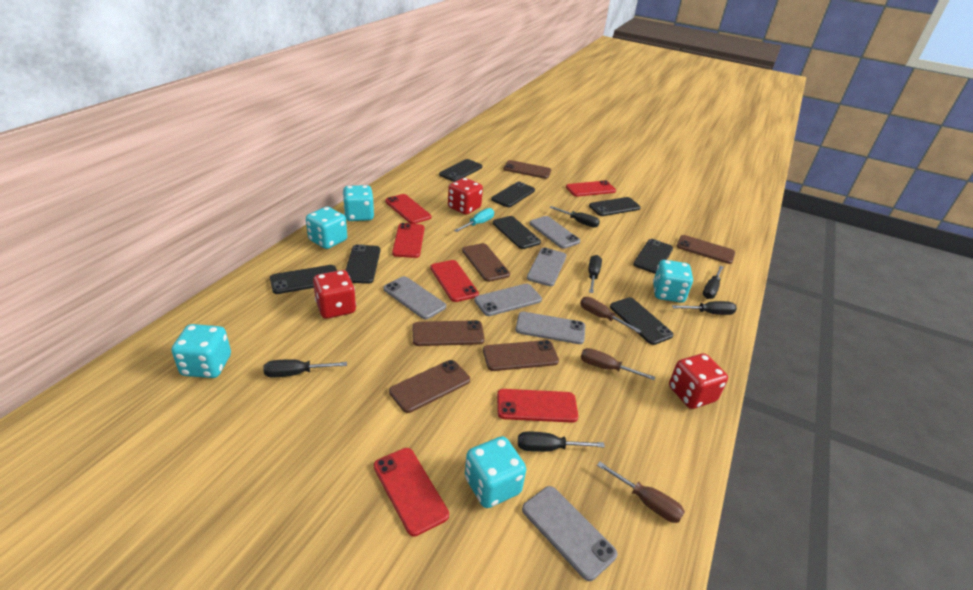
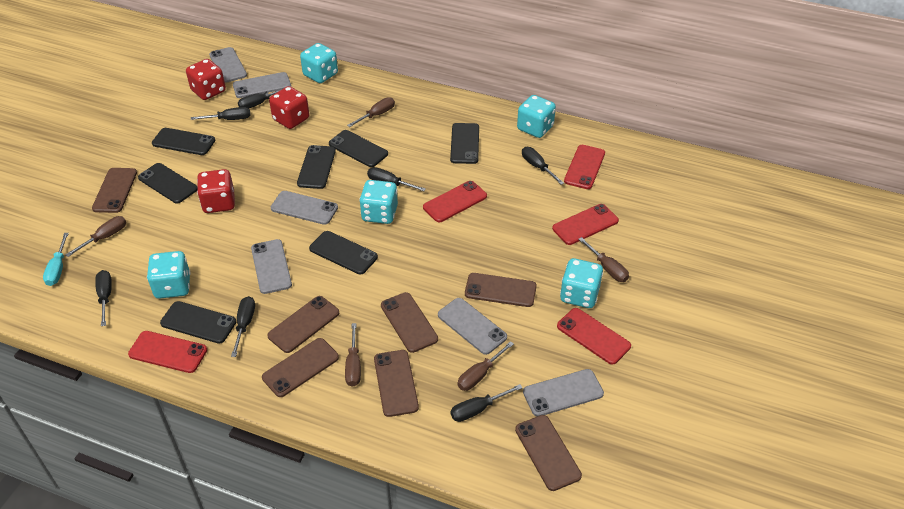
black phone: [270,265,337,294] [345,244,380,284] [439,159,482,182] [491,182,535,207] [493,216,541,249] [589,197,641,216] [610,297,674,345] [633,239,673,274] = 8 -> [138,163,197,203] [152,128,215,155] [160,301,236,344] [297,145,336,189] [309,231,378,275] [329,130,388,167] [450,123,479,164] = 7
black screwdriver: [263,359,347,377] [518,431,605,452] [549,206,600,228] [589,255,602,293] [672,301,737,315] [703,266,724,299] = 6 -> [95,270,112,326] [191,107,251,120] [231,296,255,357] [238,86,292,108] [367,167,426,191] [451,384,522,422] [522,147,564,185] = 7
brown phone: [389,360,470,413] [412,320,485,346] [462,243,510,282] [483,340,559,371] [503,160,551,179] [676,235,735,264] = 6 -> [92,168,137,213] [262,338,339,397] [267,296,339,353] [374,350,419,417] [381,292,438,353] [465,273,537,307] [515,415,582,491] = 7
brown screwdriver: [580,297,641,333] [581,348,655,380] [597,462,685,523] = 3 -> [65,216,126,257] [345,323,361,387] [347,97,395,127] [457,341,514,391] [578,237,629,282] = 5
red phone: [374,448,449,537] [385,194,431,224] [392,223,425,258] [430,260,479,302] [497,389,578,423] [566,180,616,197] = 6 -> [128,331,207,373] [423,181,487,222] [552,204,619,245] [557,308,631,365] [564,145,605,189] = 5

